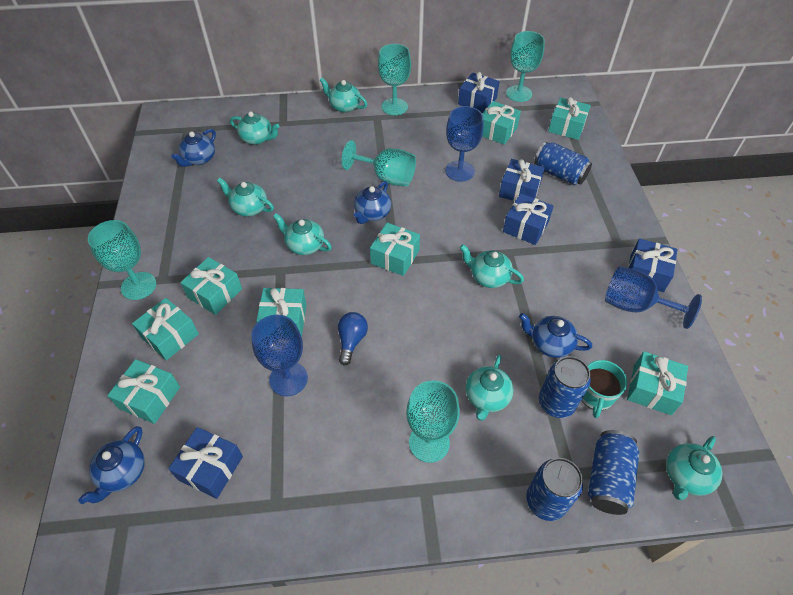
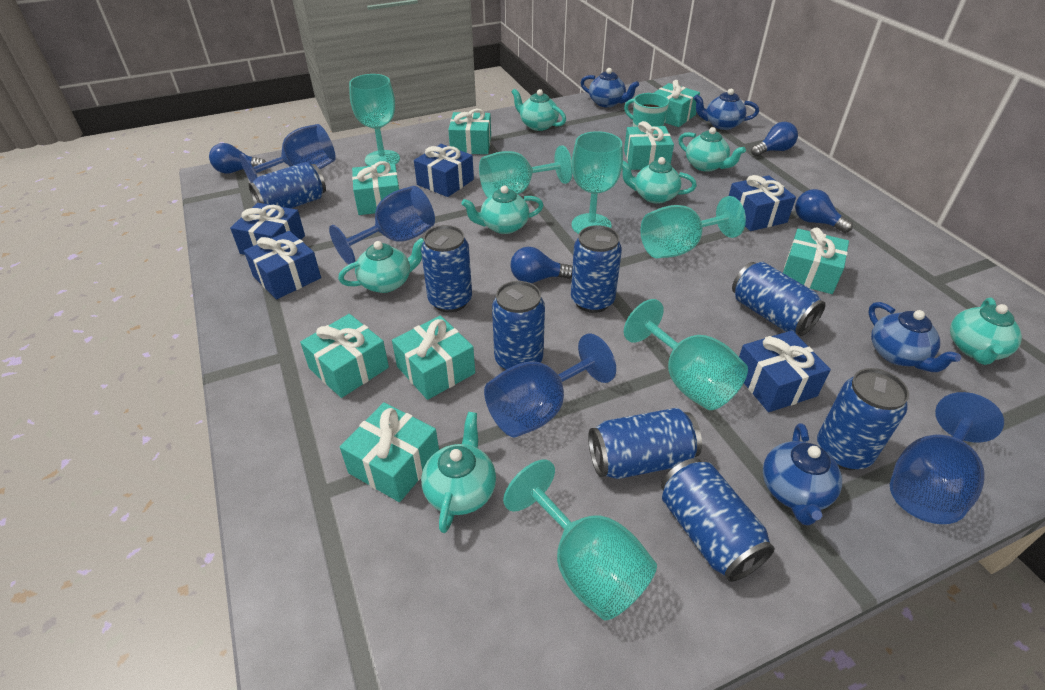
blue can: [526,458,583,521] [534,142,592,185] [539,356,591,418] [588,430,639,515] = 4 -> [249,162,326,208] [421,225,472,313] [492,281,545,370] [571,225,622,313] [588,408,702,479] [661,458,775,582] [732,262,826,336] [817,368,909,470] = 8
blue goblet: [251,314,308,396] [445,106,484,182] [605,266,702,329] = 3 -> [239,124,336,183] [329,186,435,265] [484,333,616,438] [890,392,1004,524] = 4
blue light bulb: [338,312,368,365] = 1 -> [209,143,266,174] [510,247,573,283] [751,122,798,156] [795,189,853,233] = 4
turquoise goblet: [88,220,156,300] [342,140,416,187] [378,44,411,115] [406,380,460,463] [506,31,545,102] = 5 -> [349,74,400,166] [479,145,572,198] [503,460,657,620] [572,131,623,234] [624,299,748,410] [641,196,746,258] = 6

